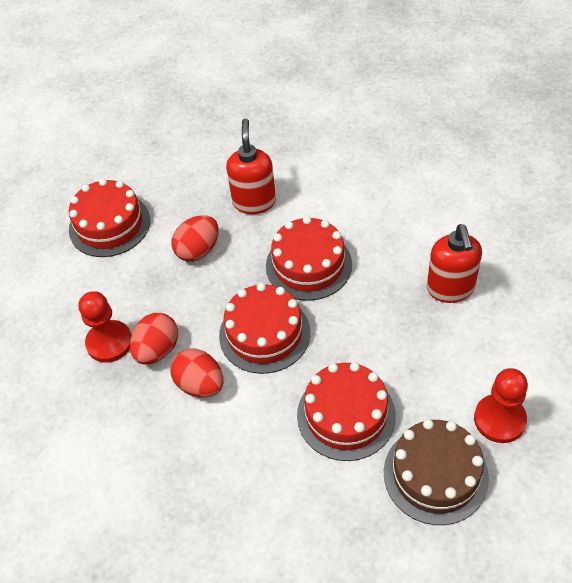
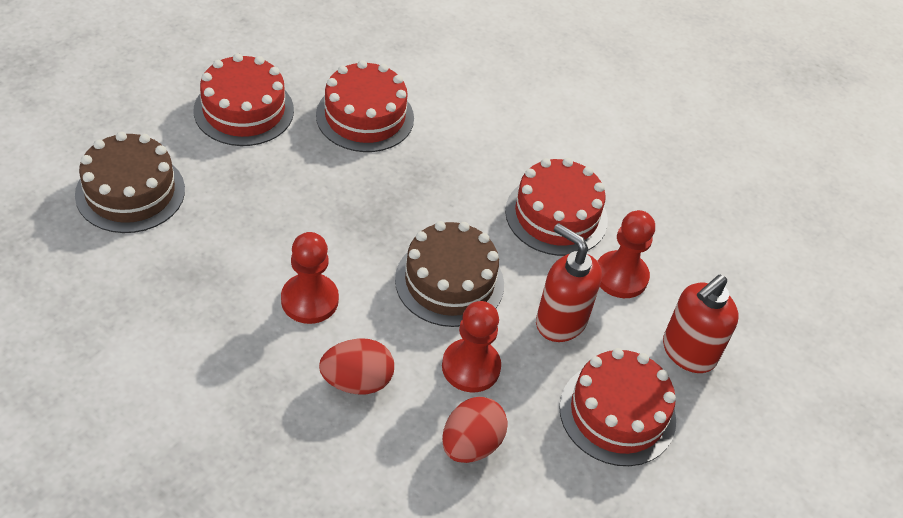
brown cake: [384,419,489,525] = 1 -> [75,132,185,233] [395,221,504,327] = 2
red egg: [130,313,178,365] [170,349,223,398] [171,215,219,262] = 3 -> [319,338,394,394] [442,397,508,463] = 2
red pawn: [79,291,132,363] [474,368,528,443] = 2 -> [281,232,339,324] [442,301,501,392] [597,210,655,298] = 3

